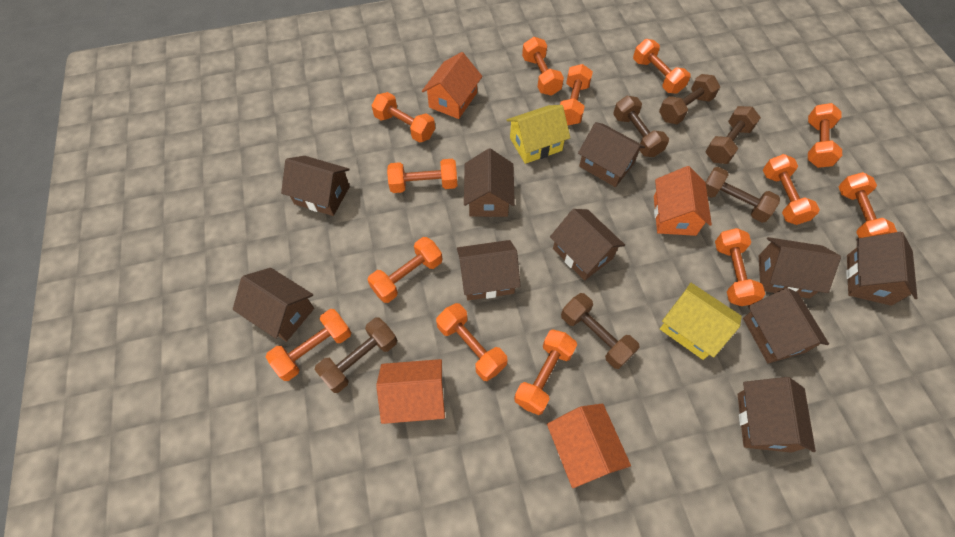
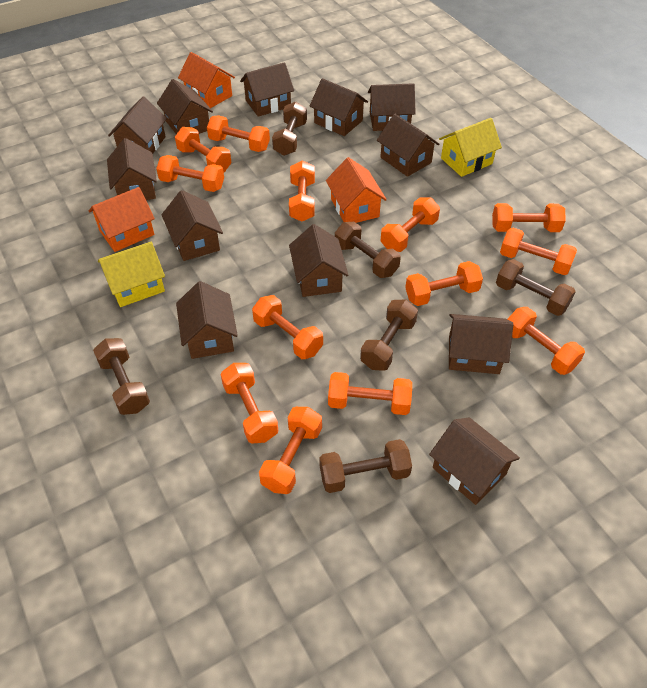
brown house: [233,268,314,342] [281,156,350,216] [457,240,521,301] [464,149,515,217] [550,209,625,281] [578,122,645,187] [738,377,816,453] [743,288,829,363] [759,237,841,299] [846,232,917,306] = 10 -> [107,138,157,200] [108,97,167,154] [157,79,213,134] [161,190,223,261] [176,281,238,359] [240,62,294,117] [289,224,348,297] [310,78,368,136] [368,83,416,131] [377,114,439,177] [429,417,520,505] [449,314,513,374] = 12
orange house: [376,359,445,424] [422,52,482,119] [547,403,631,488] [654,166,712,236] = 4 -> [89,187,155,252] [178,52,235,108] [326,157,387,223] = 3

